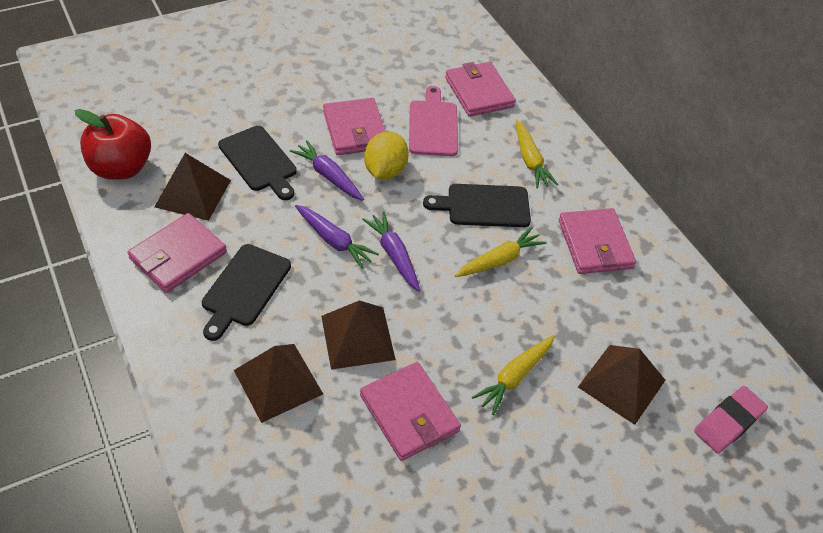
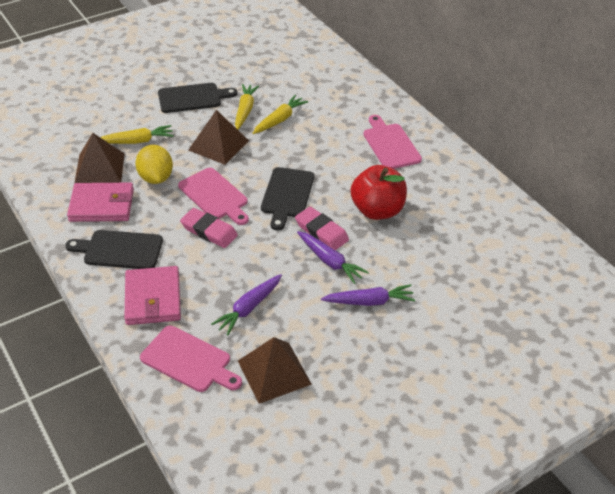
brown pyramid: [154,153,231,221] [234,344,323,423] [321,301,396,370] [578,345,665,425] = 4 -> [74,133,125,184] [189,110,249,165] [238,337,312,404] = 3
pink cutting board: [409,86,458,156] = 1 -> [140,326,242,392] [178,168,249,225] [363,115,422,169] = 3
pink eraser: [694,386,768,453] = 1 -> [180,208,238,248] [295,207,349,250] = 2
pink wallet: [127,213,227,293] [323,98,386,155] [360,362,461,461] [445,62,516,117] [559,208,636,274] = 5 -> [67,183,134,222] [124,266,181,325] = 2

